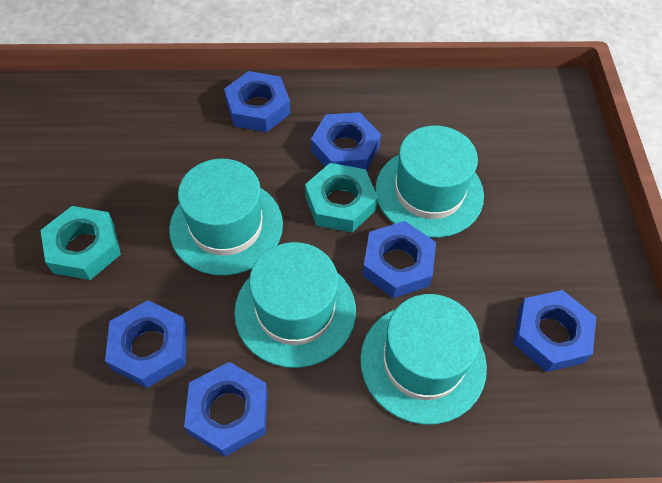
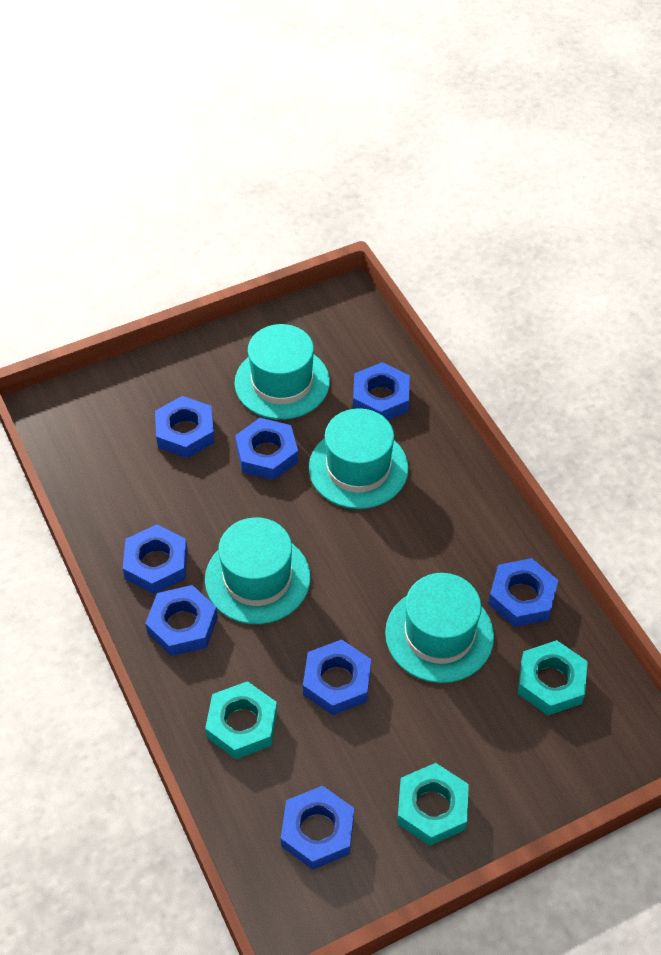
blue nut: [105,300,187,388] [184,362,268,457] [224,71,290,132] [311,112,381,171] [363,221,436,298] [513,290,596,372] = 6 -> [123,524,188,594] [145,585,218,656] [155,396,215,458] [235,418,298,480] [281,786,354,870] [303,639,371,715] [353,362,410,420] [488,558,558,627] = 8
turquoise nut: [40,206,121,280] [305,163,378,233] = 2 -> [205,681,277,759] [397,763,469,846] [518,640,588,715] = 3

